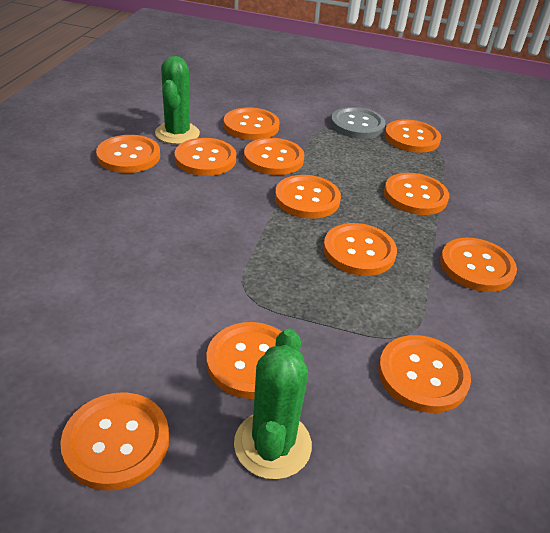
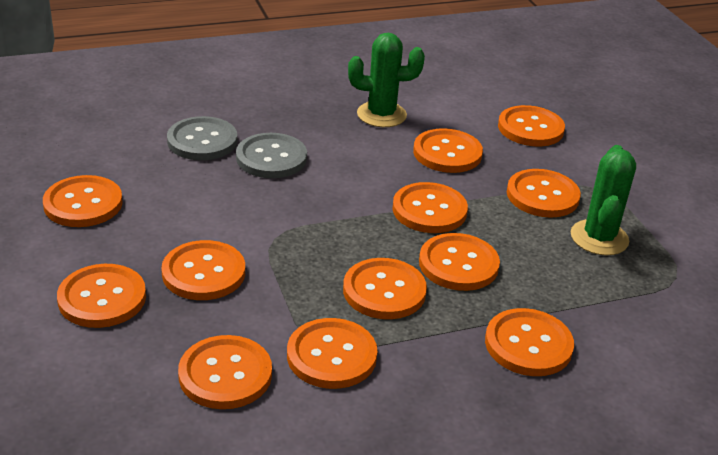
grey button: [331,107,386,139] = 1 -> [167,116,237,160] [236,133,307,178] = 2

